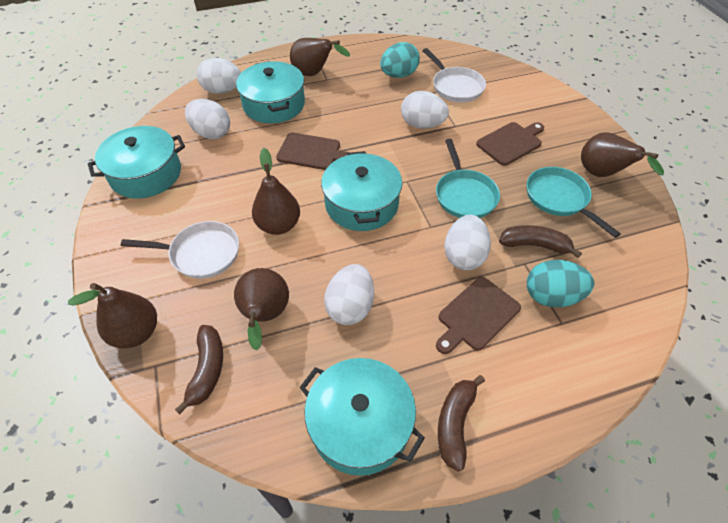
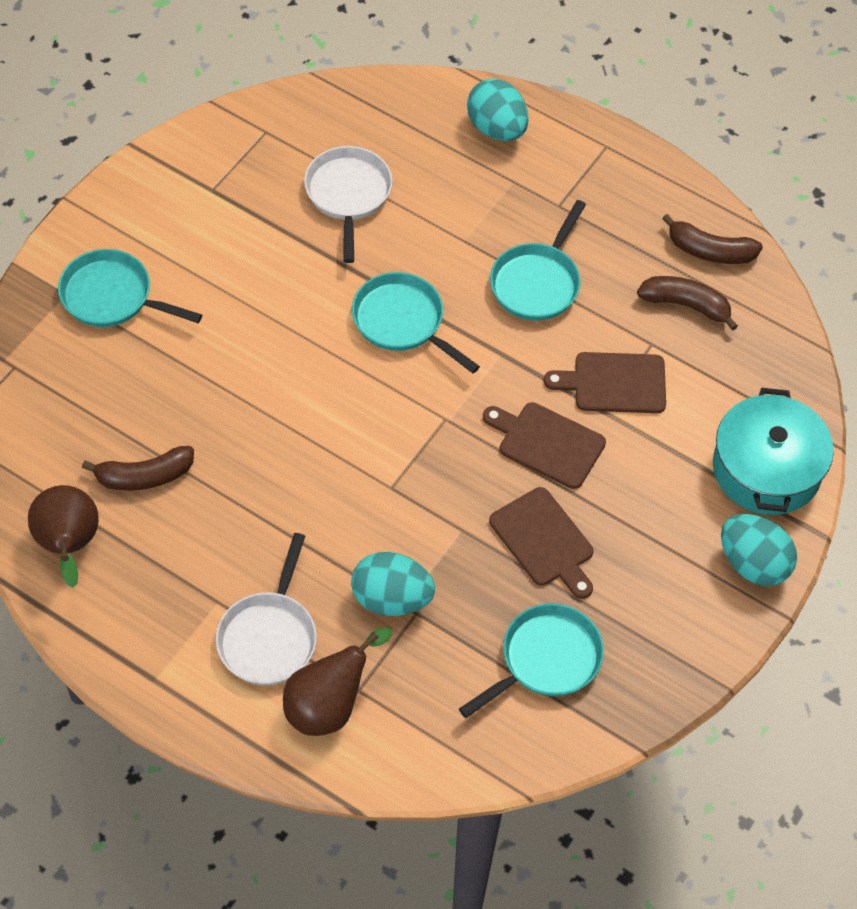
brown pear: [68,283,157,349] [234,268,289,351] [252,148,300,235] [290,38,350,76] [581,132,664,177] = 5 -> [28,485,99,588] [283,627,392,736] = 2
turquoise egg: [380,42,420,78] [527,260,594,307] = 2 -> [351,552,435,616] [467,79,529,141] [721,514,797,586] = 3
turquoise pan: [436,139,500,218] [527,167,621,238] = 2 -> [58,249,202,327] [352,272,480,373] [459,603,604,718] [490,200,586,321] = 4
turquoise pot: [88,126,185,199] [236,61,305,123] [299,358,425,476] [321,151,402,231] = 4 -> [713,388,834,515] = 1
white egg: [185,99,230,139] [197,58,241,94] [324,264,374,325] [401,91,449,129] [444,215,491,270] = 5 -> none = 0

